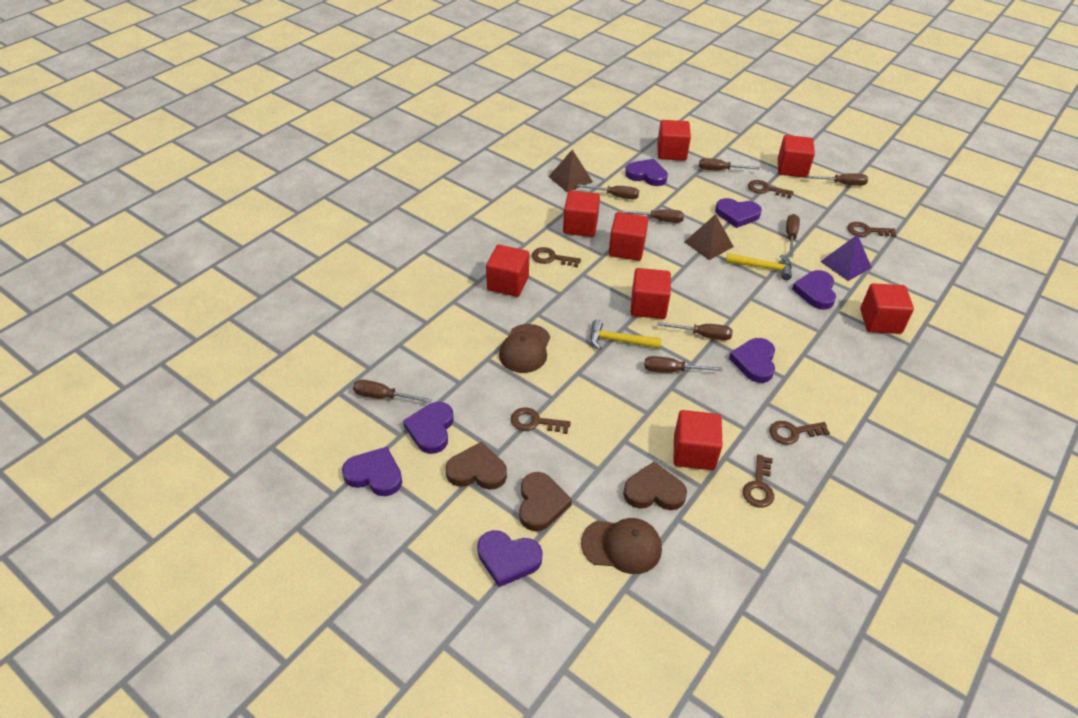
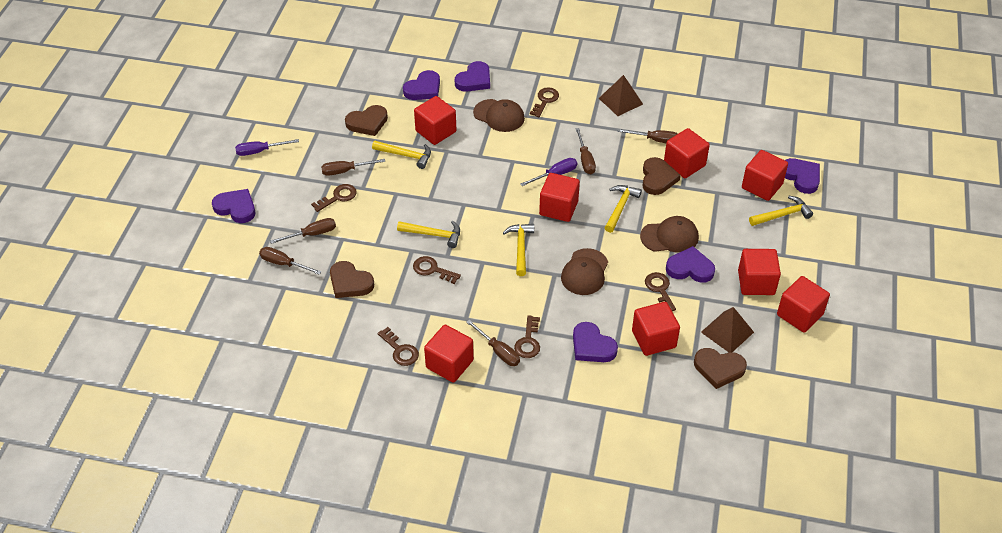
brown cap: [499,324,550,373] [581,518,662,574] = 2 -> [473,99,525,132] [561,248,608,295] [640,216,699,253] = 3
brown heart: [446,442,507,490] [519,472,572,531] [623,462,687,510] = 3 -> [330,261,374,298] [345,105,388,136] [642,157,681,195] [694,348,747,389] = 4
brown screwdriver: [353,380,432,403] [577,184,639,199] [619,209,684,223] [644,356,723,373] [657,322,733,340] [699,158,760,170] [786,214,800,257] [806,173,868,186] = 8 -> [259,247,322,275] [270,218,336,244] [321,159,385,176] [466,320,520,366] [575,128,596,174] [617,129,678,143] = 6
purple heart: [342,447,402,496] [403,402,454,454] [477,530,543,587] [625,159,668,186] [715,198,762,228] [729,338,775,383] [792,270,836,309] = 7 -> [212,189,255,223] [403,70,440,100] [455,61,490,92] [573,322,618,362] [666,246,715,283] [785,158,820,194] = 6
purple pyramid: [820,234,872,281] = 1 -> none = 0
purple screwdriver: none = 0 -> [235,139,299,156] [520,158,577,186] = 2
yellow hammer: [590,320,662,350] [726,253,792,280] = 2 -> [372,141,431,169] [397,221,460,248] [503,224,534,276] [605,185,642,233] [749,196,813,226] = 5

